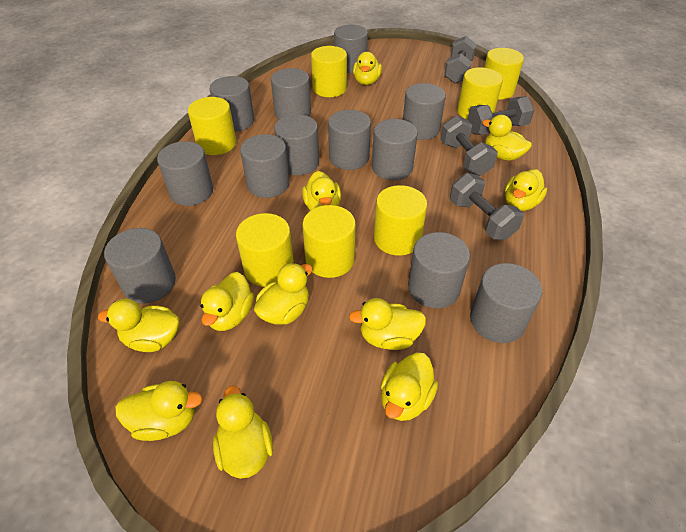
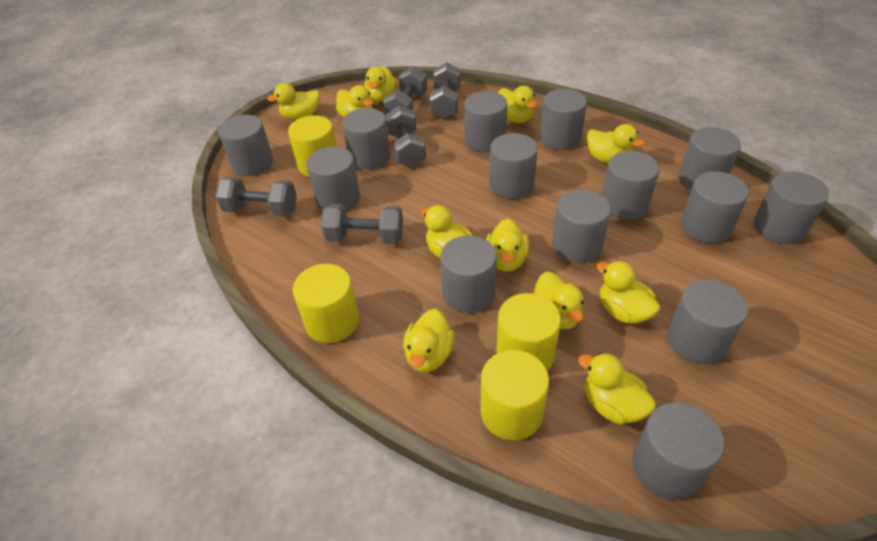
grey cylinder: [104,228,176,304] [157,141,213,206] [210,76,254,132] [240,134,290,198] [271,68,311,120] [274,114,319,175] [328,110,371,170] [334,25,368,73] [372,119,418,180] [403,83,446,140] [408,232,470,308] [470,263,543,343] = 12 -> [218,115,273,176] [306,146,360,210] [342,108,390,170] [440,235,497,313] [464,91,507,152] [490,133,538,199] [540,89,587,150] [552,190,611,263] [602,151,659,220] [632,402,724,500] [667,280,748,364] [678,127,741,190] [681,171,749,243] [754,171,829,244] = 14
grey dumbbell: [440,116,498,176] [444,36,476,83] [450,173,524,240] [467,96,534,135] = 4 -> [215,177,297,217] [321,204,403,244] [383,67,428,115] [385,106,426,167] [429,62,461,119] = 5
yellow cylinder: [188,97,236,155] [236,213,294,287] [302,205,356,278] [311,46,347,97] [374,185,427,256] [457,67,503,119] [484,48,524,100] = 7 -> [288,115,337,177] [293,264,359,343] [480,350,549,440] [496,293,561,370] = 4

